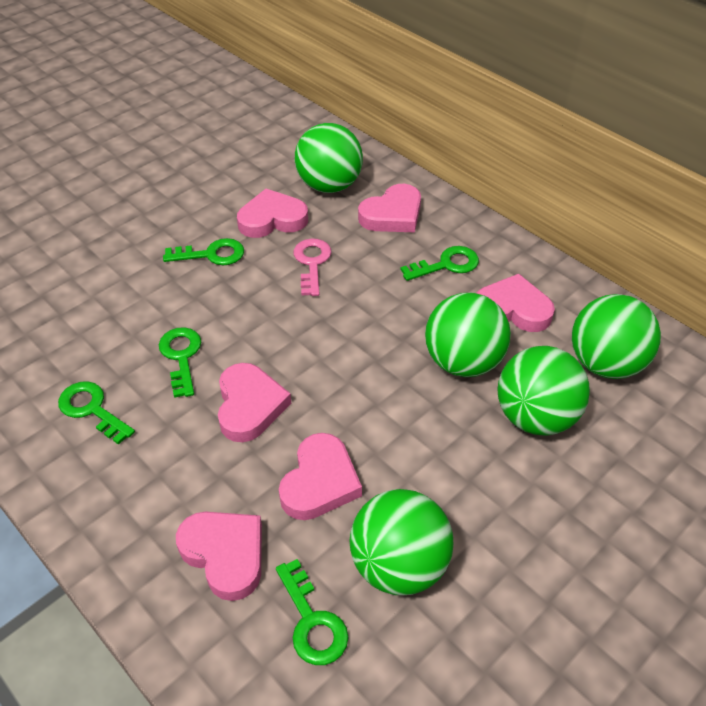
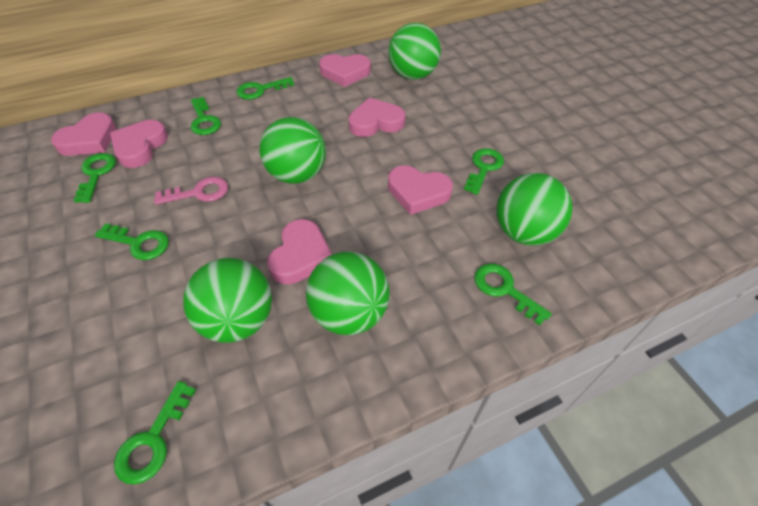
green key: [58,381,135,445] [159,327,201,398] [163,238,244,265] [276,559,349,665] [401,246,479,281] = 5 -> [74,153,116,203] [95,223,169,260] [114,381,196,485] [191,97,221,135] [236,77,294,100] [464,148,504,195] [474,264,552,326] = 7

